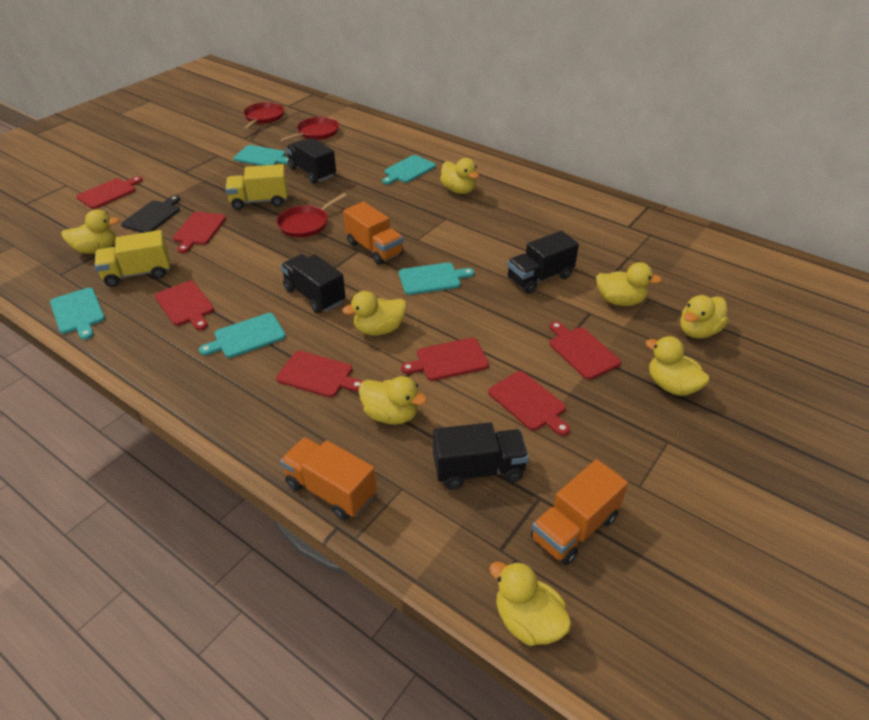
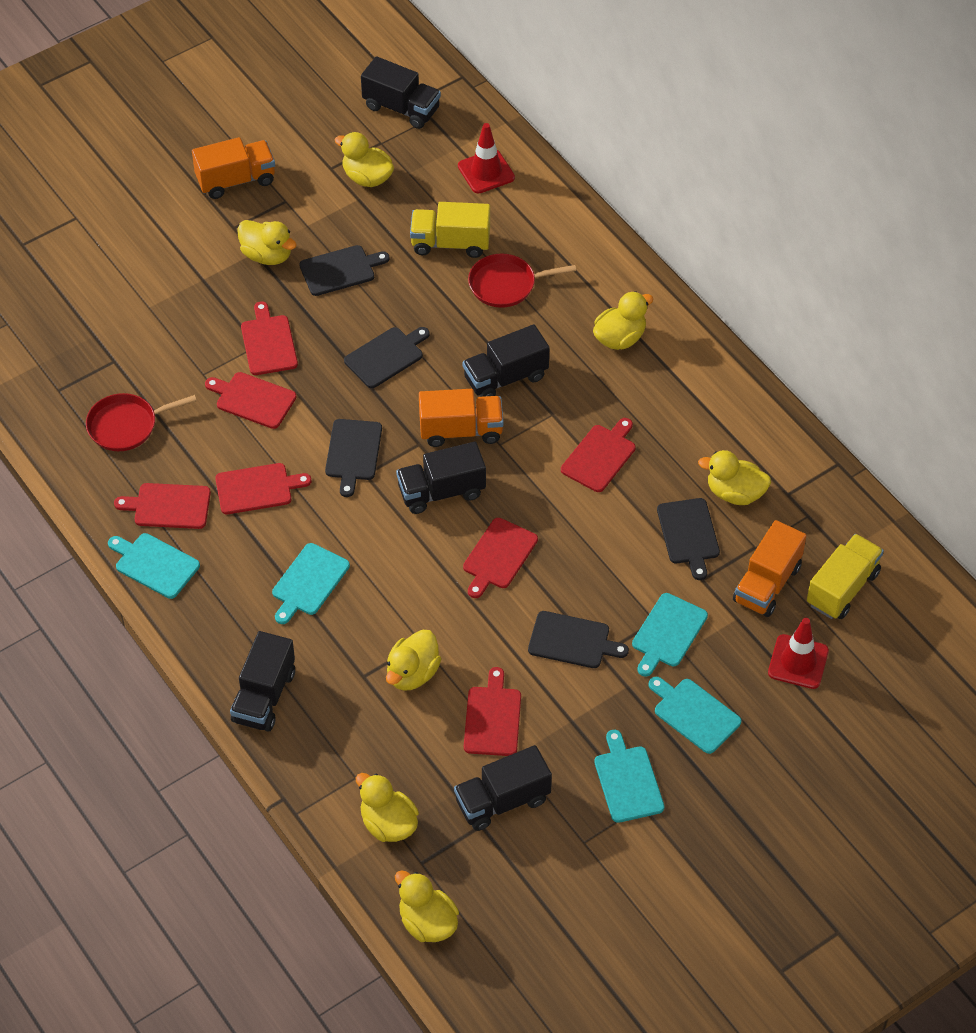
black cutting board: [121,195,180,233] = 1 -> [299,245,390,296] [325,419,382,497] [344,327,430,388] [528,611,629,668] [657,498,720,580] = 5
black truck: [280,254,346,313] [286,138,336,184] [433,422,529,489] [507,231,579,294] = 4 -> [230,631,295,731] [361,56,441,129] [396,442,486,514] [454,745,552,831] [463,324,549,397] = 5
red pan: [243,102,284,130] [276,193,347,237] [280,117,339,142] = 3 -> [86,393,197,451] [468,254,576,308] = 2
red traffic cone: none = 0 -> [458,123,515,194] [768,618,829,689] = 2
yellow duck: [61,209,120,254] [342,291,407,335] [359,376,427,425] [440,158,479,194] [489,561,572,646] [596,262,662,306] [646,336,710,396] [680,295,729,339] = 8 -> [237,220,297,265] [335,132,394,187] [356,773,419,842] [386,630,441,691] [395,870,459,942] [593,291,653,350] [698,450,771,505] = 7

